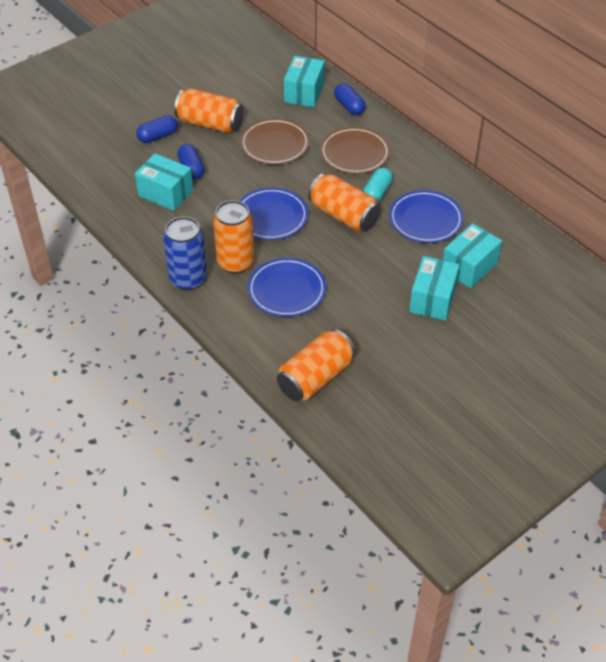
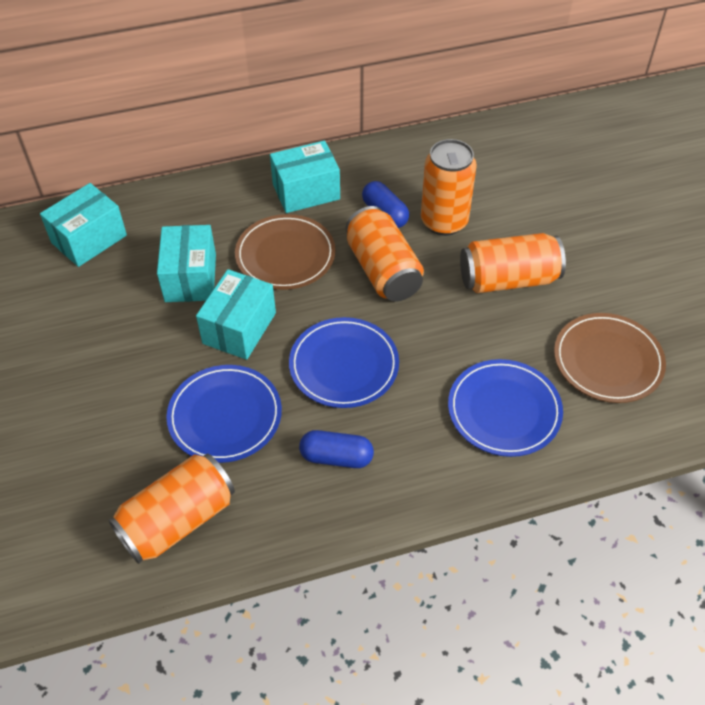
blue can: [163,217,207,290] = 1 -> none = 0
blue capsule: [136,115,178,143] [177,144,204,180] [334,83,366,115] = 3 -> [299,430,374,468] [362,181,409,228] = 2
turquoise capsule: [363,168,393,202] = 1 -> none = 0

